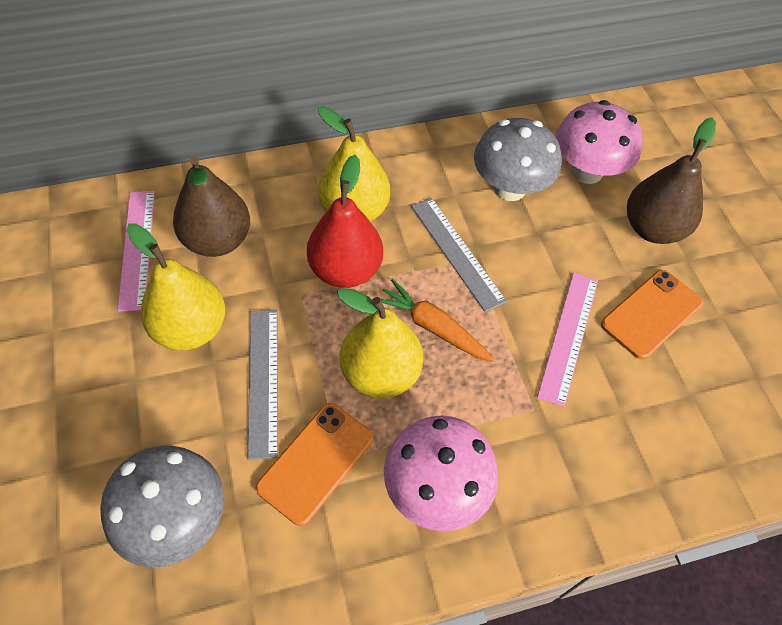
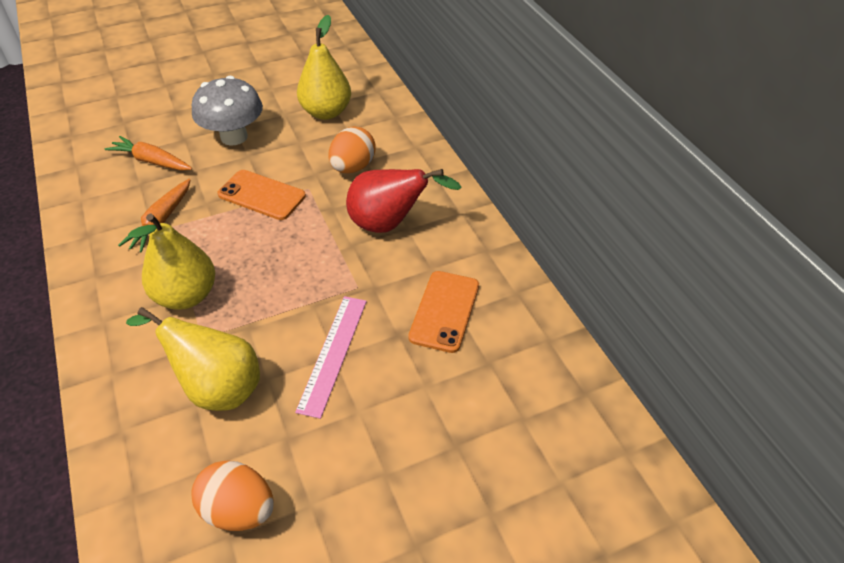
brown pear: [173,156,250,257] [627,117,716,244] = 2 -> none = 0
grey mushroom: [100,445,224,567] [474,118,561,201] = 2 -> [192,76,263,146] = 1
grey ruler: [247,310,278,460] [411,198,507,312] = 2 -> none = 0
orange carrot: [381,279,495,362] = 1 -> [105,136,192,171] [118,179,191,252] = 2
orange egg: none = 0 -> [191,461,274,531] [328,127,375,173] = 2
pink mushroom: [384,416,499,531] [556,100,642,184] = 2 -> none = 0
pink ruler: [117,191,155,312] [537,273,598,407] = 2 -> [295,296,367,419] = 1

